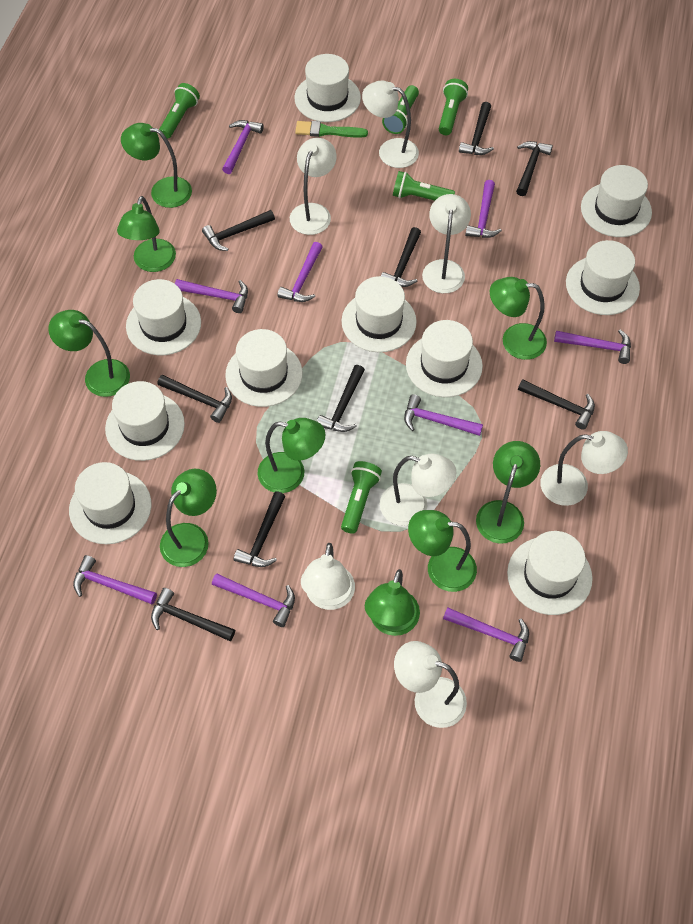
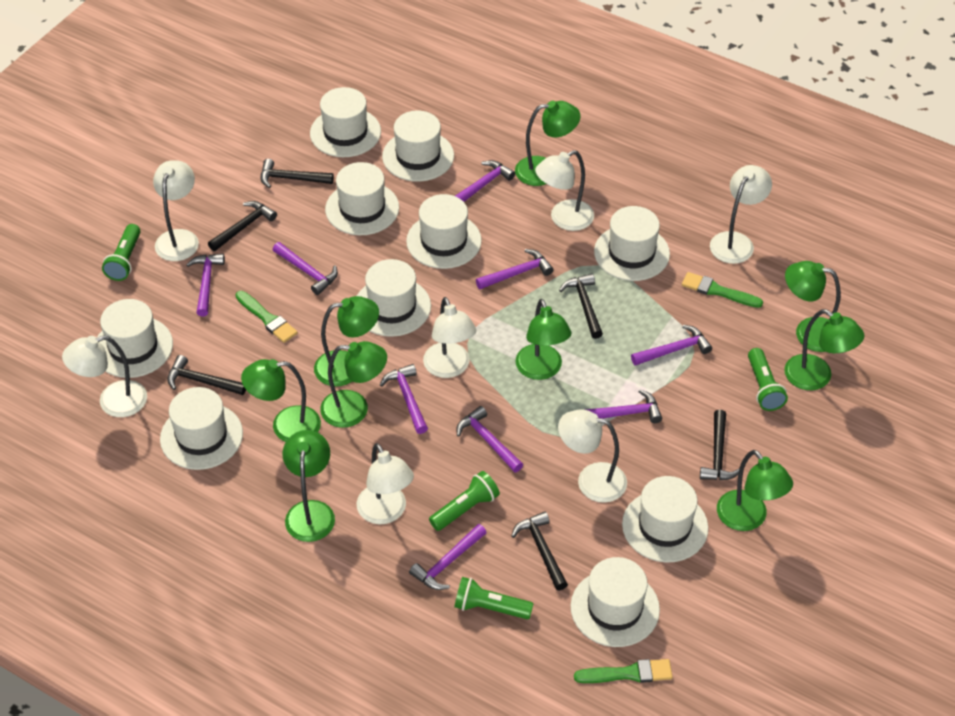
black hammer: [151,588,235,641] [157,375,232,423] [202,210,275,251] [234,491,286,567] [317,365,365,432] [381,227,421,287] [459,102,494,155] [516,141,553,196] [518,379,595,430] = 9 -> [167,355,246,395] [208,201,277,251] [261,159,334,188] [511,511,568,590] [559,274,603,339] [700,410,739,480] = 6
green brush: [295,121,368,138] = 1 -> [236,291,298,343] [574,659,673,683] [682,272,763,308] = 3
green flashlight: [159,83,200,139] [341,461,382,534] [382,85,419,134] [393,171,455,201] [439,79,468,135] = 5 -> [102,224,141,281] [429,471,500,531] [454,577,533,619] [748,348,788,411] = 4

